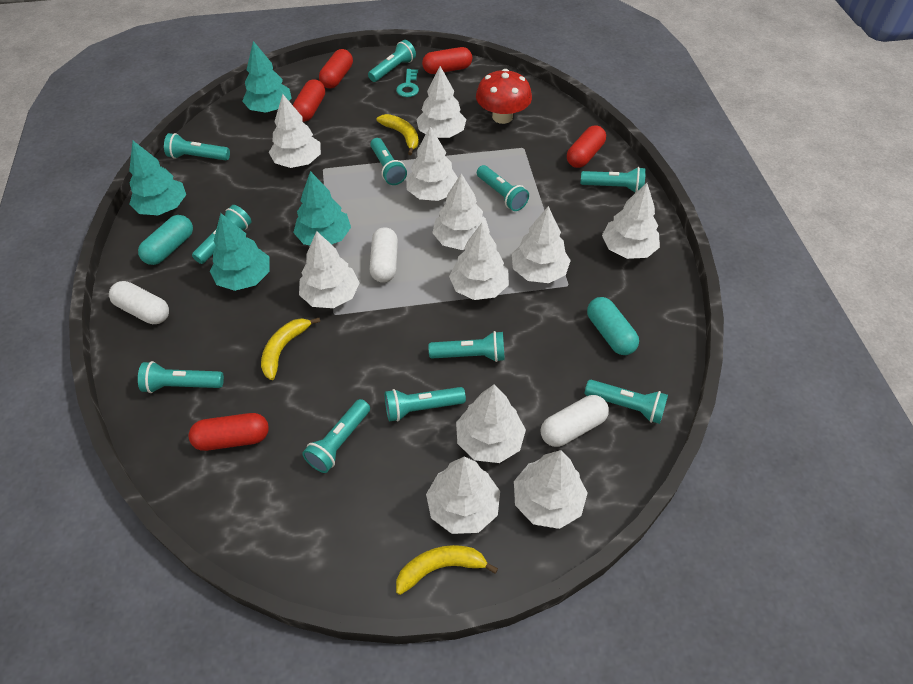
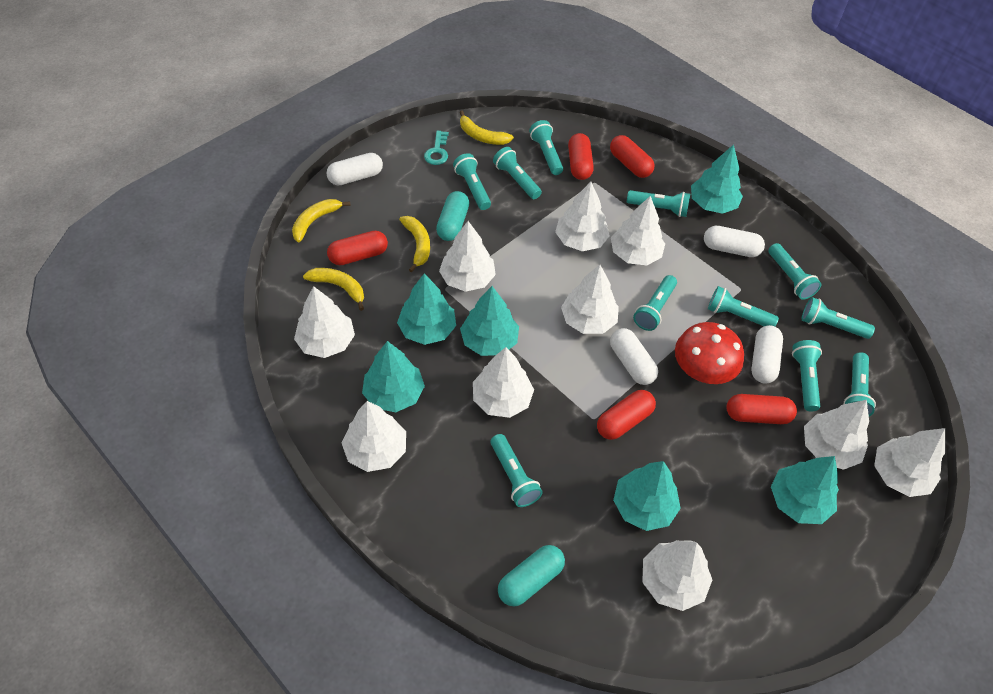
turquoise tree: [129,141,186,215] [210,213,270,291] [242,41,292,113] [293,171,351,245] = 4 -> [362,341,425,412] [397,273,456,345] [460,286,519,356] [613,461,681,531] [691,144,743,214] [771,456,839,524] = 6
white capsule: [109,281,169,324] [370,227,398,283] [541,395,609,447] = 3 -> [326,153,383,186] [610,328,658,385] [704,226,765,257] [751,325,783,384] = 4
white tree: [269,94,321,168] [299,231,360,308] [406,126,458,201] [416,66,467,138] [426,456,500,534] [432,173,490,250] [449,223,509,300] [456,385,526,463] [512,206,571,283] [514,450,588,529] [602,183,660,259] = 11 -> [294,286,355,358] [342,401,406,472] [439,221,496,292] [473,347,534,418] [555,182,610,251] [561,265,619,334] [611,196,665,265] [642,540,712,611] [804,400,869,470] [874,428,945,497] = 10
yellow banana: [261,318,320,380] [377,114,419,155] [396,545,498,595] = 3 -> [292,199,350,242] [303,268,364,311] [399,216,430,272] [460,111,514,145] = 4

